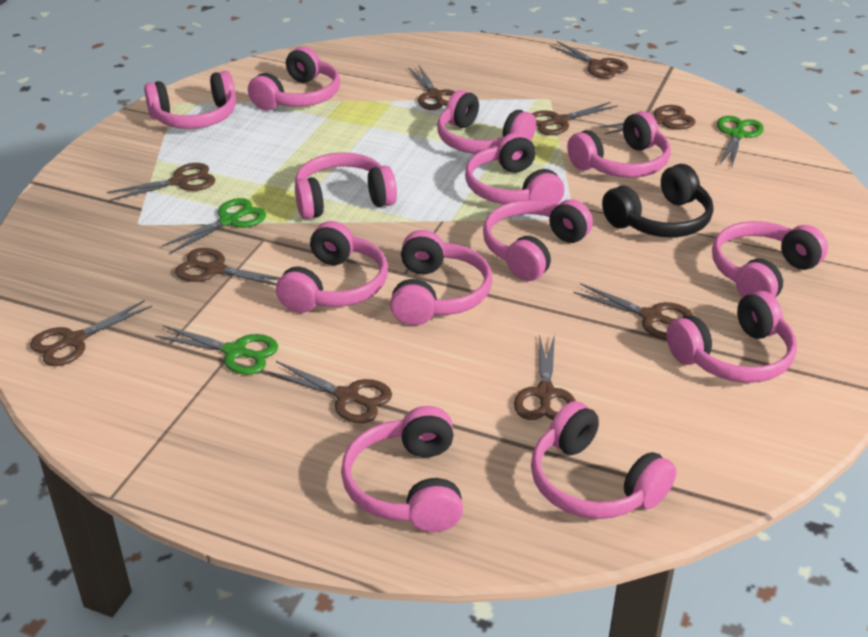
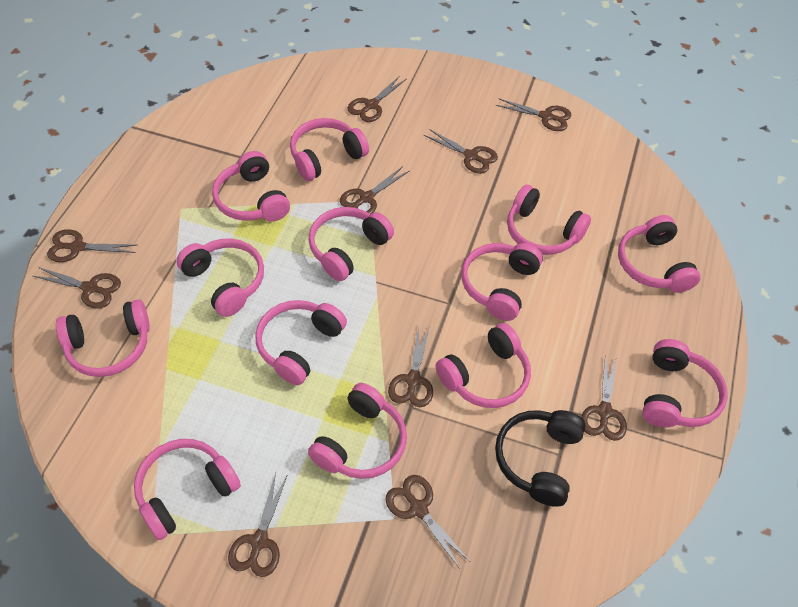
green scissors: [155,325,278,375] [162,198,266,253] [717,116,764,166] = 3 -> none = 0

